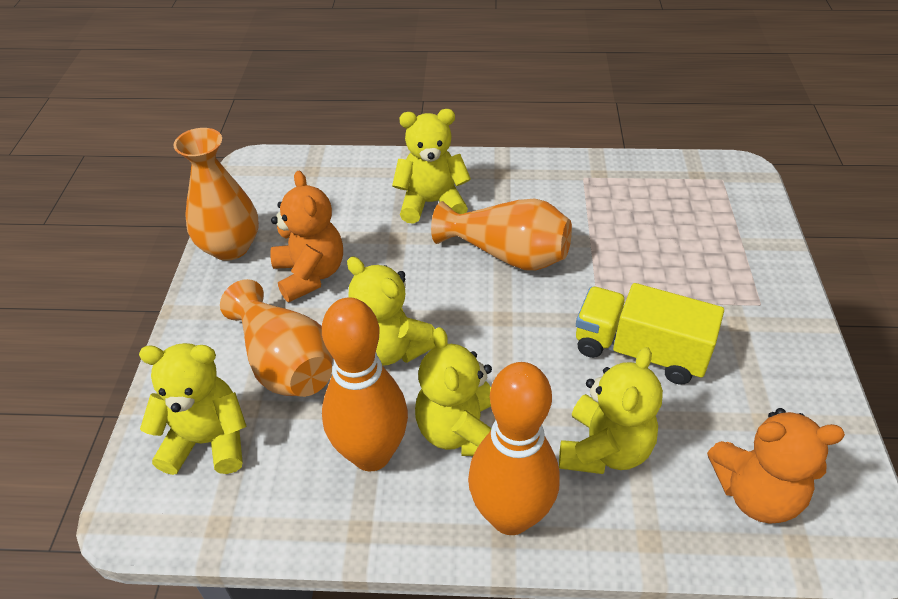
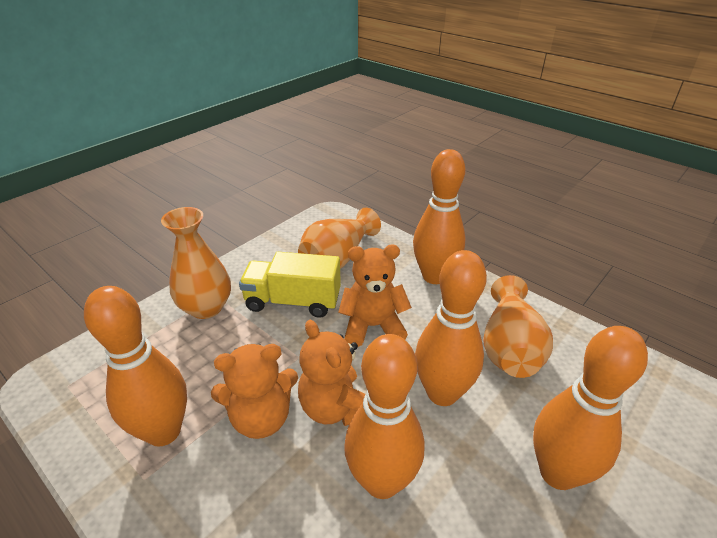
orange bowling pin: [322,297,408,471] [468,362,560,535] = 2 -> [84,286,187,446] [344,334,424,499] [413,149,466,284] [415,250,487,406] [533,326,648,490] = 5
orange teddy bear: [270,171,343,302] [707,408,845,524] = 2 -> [211,344,298,439] [298,320,366,426] [338,245,412,347] = 3
yellow teddy bear: [139,343,247,475] [347,257,436,365] [392,109,471,224] [415,327,492,456] [559,347,663,474] = 5 -> none = 0

